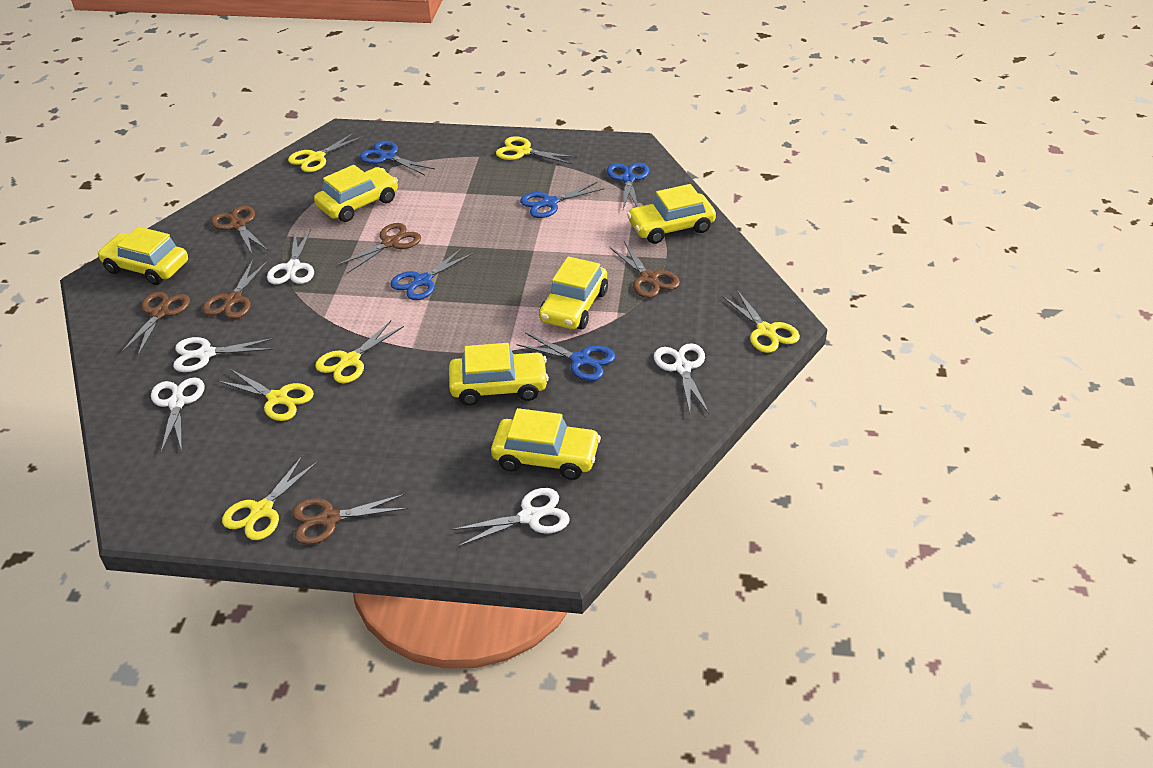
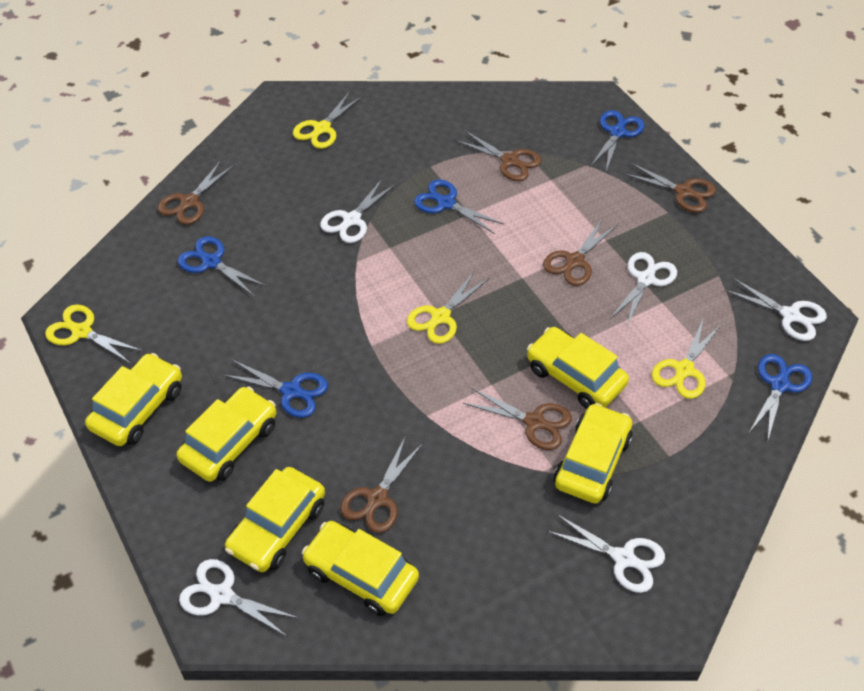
yellow scissors: [218,369,314,421] [222,455,318,540] [288,132,364,172] [315,321,404,384] [496,136,577,164] [722,290,800,353] = 6 -> [45,304,143,364] [293,91,363,149] [407,271,489,344] [652,318,721,399] = 4

